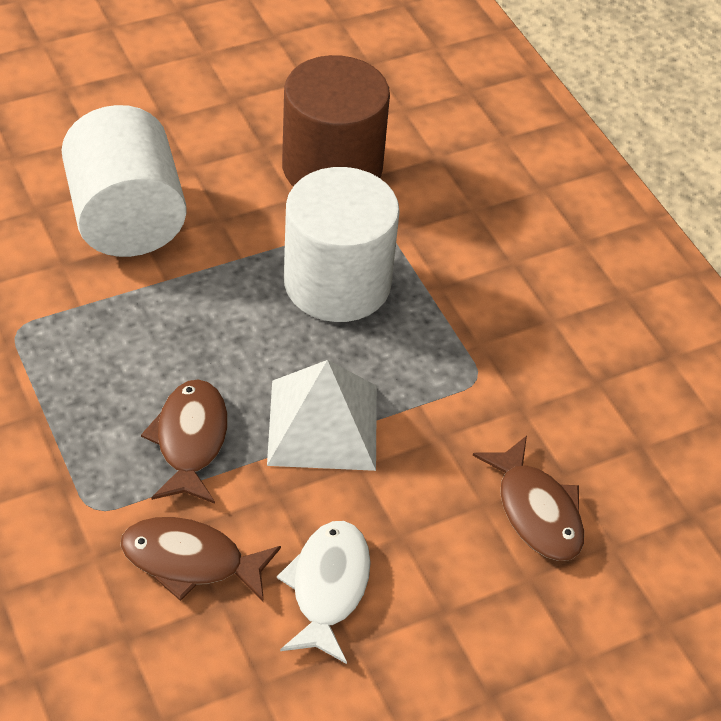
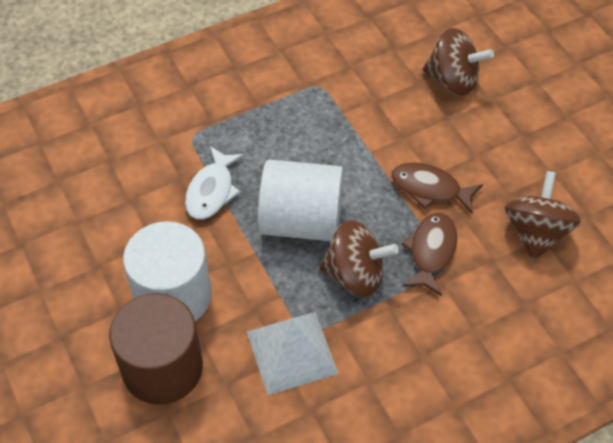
brown fish: [121,517,281,602] [141,379,227,504] [473,436,584,561] = 3 -> [391,162,483,214] [401,213,457,296] = 2
brown spinning top: none = 0 -> [319,221,399,297] [422,28,494,95] [505,171,581,261] = 3

